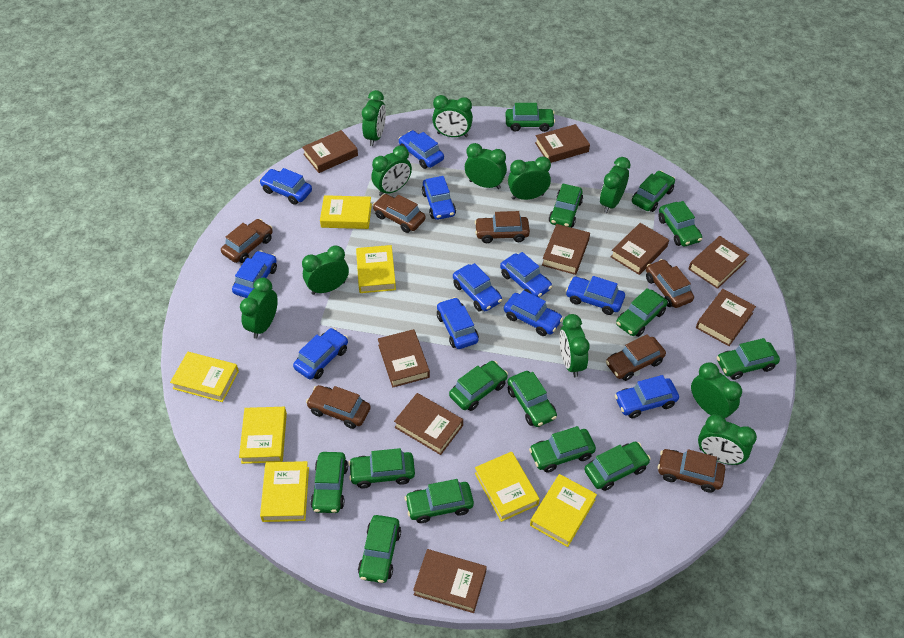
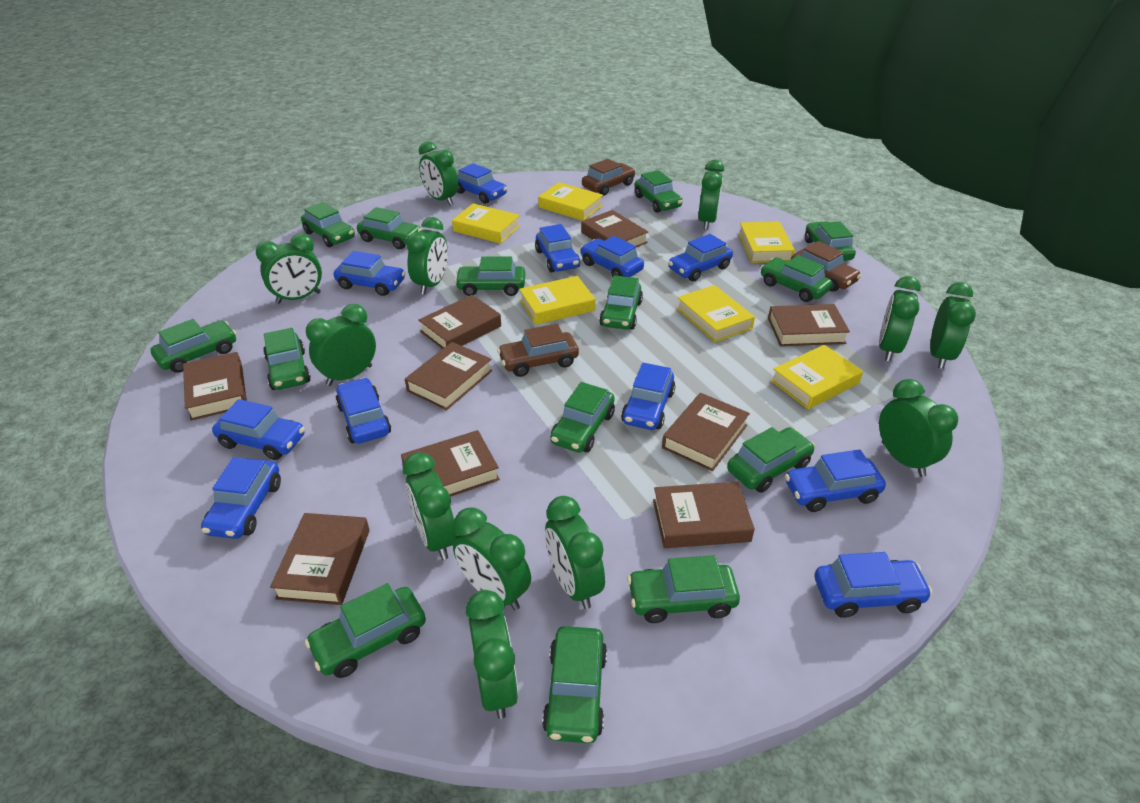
brown car: [221,219,273,263] [306,385,371,429] [373,194,425,233] [475,211,530,243] [606,334,666,381] [646,259,694,308] [658,449,725,493] = 7 -> [497,324,579,377] [582,159,636,196] [791,241,861,292] = 3
green clock: [240,278,278,339] [302,245,349,295] [362,90,386,146] [371,146,412,196] [432,95,473,137] [465,143,507,189] [508,156,551,200] [559,314,590,377] [600,157,631,213] [691,362,742,418] [698,414,757,465] = 11 -> [256,233,322,304] [306,304,376,386] [403,452,457,560] [406,217,448,295] [419,141,458,205] [453,508,531,611] [466,590,518,719] [545,496,605,609] [698,160,724,230] [879,276,921,361] [879,379,958,477] [930,282,976,369] = 12
yellow book: [170,352,239,402] [239,407,287,464] [260,461,309,522] [320,195,372,229] [356,245,396,293] [475,451,540,522] [530,474,597,547] = 7 -> [452,203,520,244] [519,276,595,325] [538,182,603,221] [676,285,755,342] [738,221,795,263] [771,345,863,409] = 6

